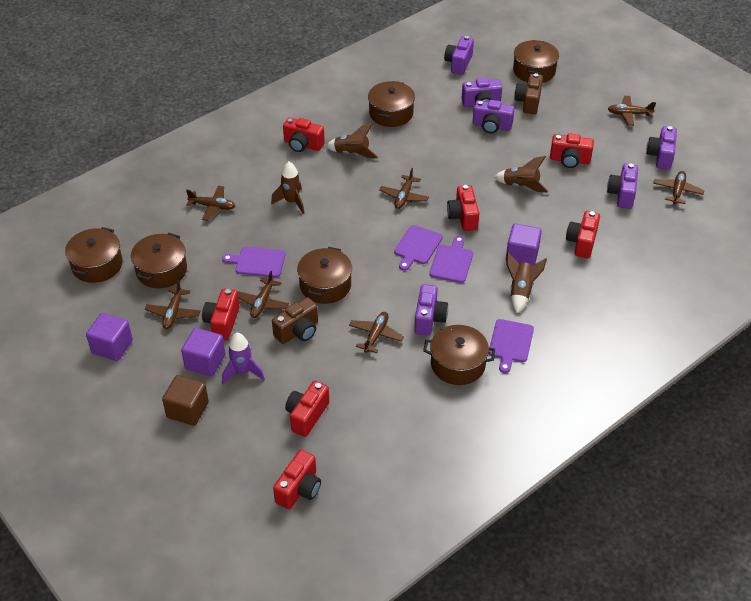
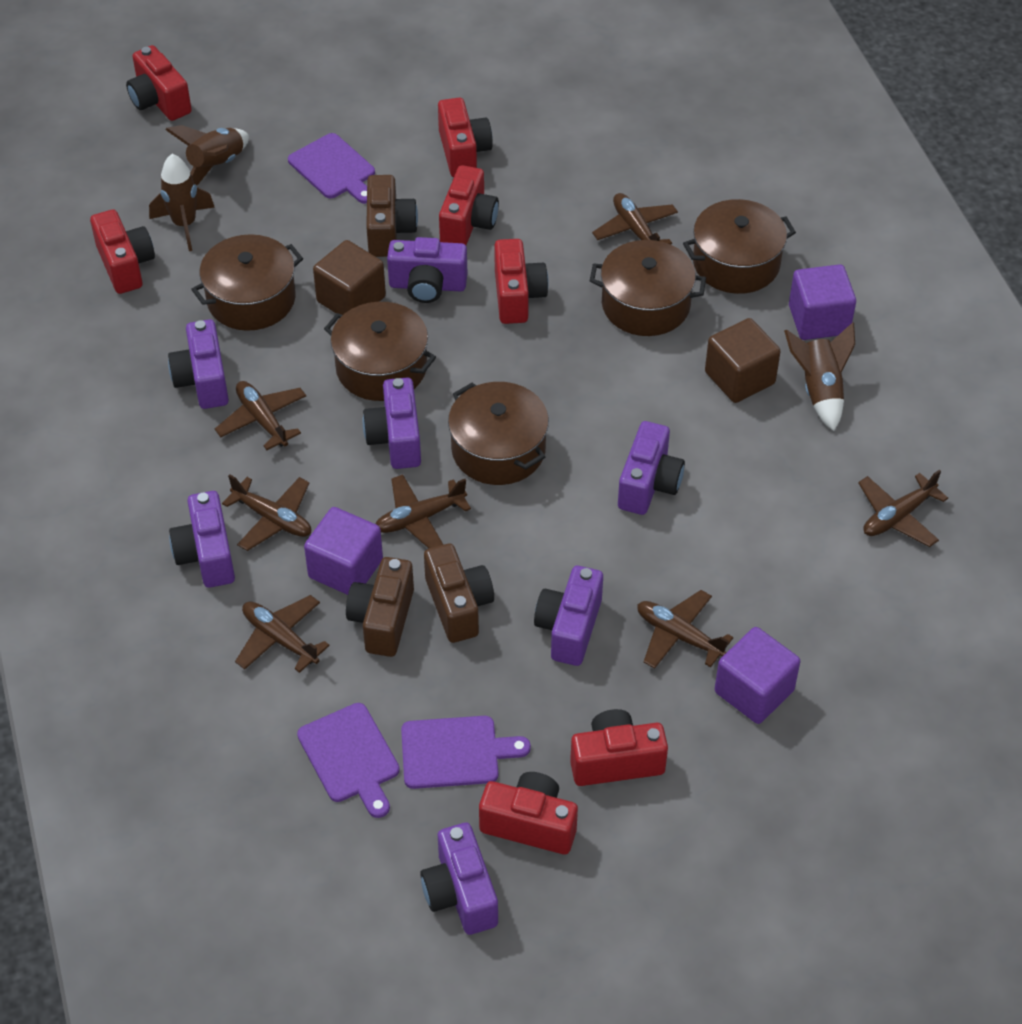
brown camera: [272,297,318,344] [514,73,543,114] = 2 -> [346,557,414,657] [366,175,418,257] [424,543,494,643] = 3
brown cube: [162,375,209,426] = 1 -> [313,240,386,315] [705,318,781,403] = 2
brown pot: [65,227,123,283] [131,233,187,288] [297,247,352,304] [368,81,415,127] [423,325,495,385] [513,40,559,83] = 6 -> [191,234,303,331] [324,302,436,401] [448,382,549,485] [590,240,706,336] [683,199,796,294] = 5
brown rocket: [271,162,304,214] [326,123,378,158] [494,156,548,193] [506,252,547,313] = 4 -> [149,154,215,251] [165,125,249,186] [784,322,855,431] = 3
purple camera: [414,284,448,336] [444,36,474,75] [461,78,502,107] [473,100,515,133] [607,164,638,209] [646,126,677,170] = 6 -> [168,319,229,409] [169,491,235,588] [363,378,421,469] [387,237,467,303] [420,823,498,935] [534,566,603,666] [618,421,685,515] = 7
purple cutting board: [222,246,286,278] [394,225,443,271] [429,236,473,283] [489,319,534,373] = 4 -> [288,133,375,204] [297,703,400,818] [401,716,531,789] = 3
purple rocket: [222,333,265,384] = 1 -> none = 0

